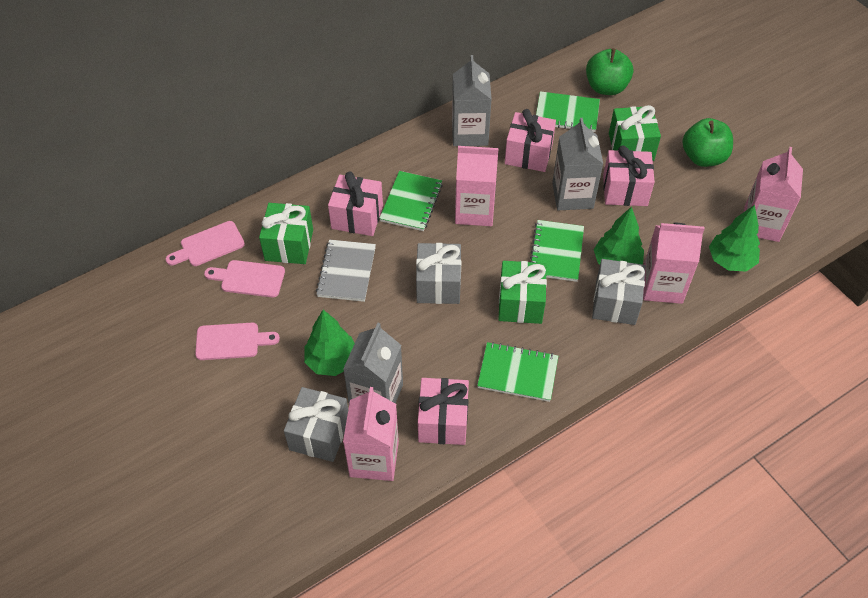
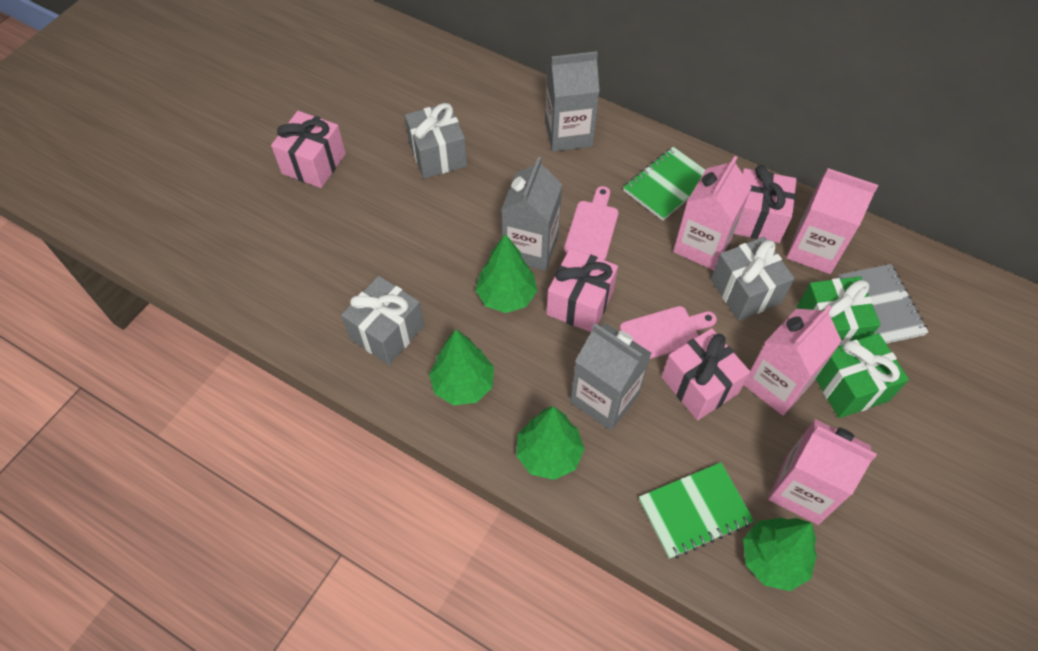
green apple: [586,48,633,95] [682,118,733,167] = 2 -> none = 0
green gift: [259,203,313,264] [498,261,547,324] [609,105,661,161] = 3 -> [796,276,881,346] [816,333,909,418] = 2
green notebook: [379,171,443,231] [477,342,558,402] [530,220,584,282] [536,91,600,132] = 4 -> [623,147,705,221] [639,462,754,559] = 2
green tree: [304,310,355,376] [594,206,644,264] [709,205,760,271] = 3 -> [429,330,494,405] [476,234,537,313] [516,406,585,480] [743,518,817,591] = 4
pink cutting board: [166,221,245,266] [195,323,280,360] [204,260,285,298] = 3 -> [564,186,618,260] [620,306,717,359] = 2

